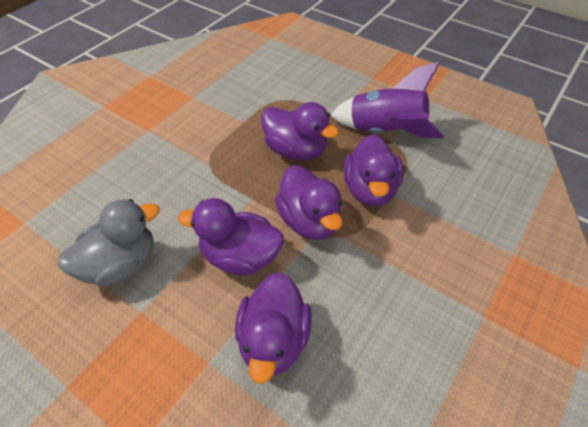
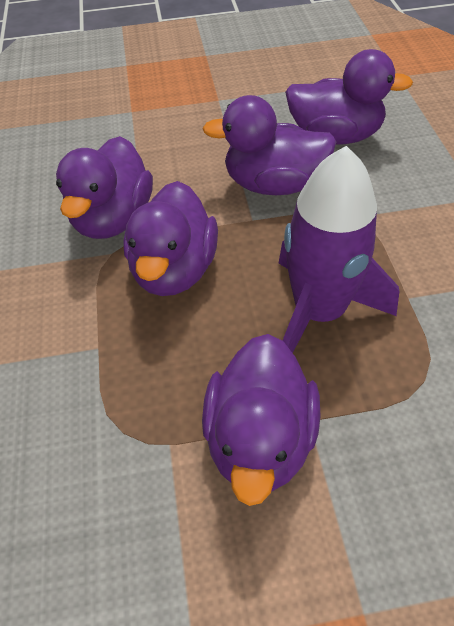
grey duck: [58,199,160,287] = 1 -> none = 0

